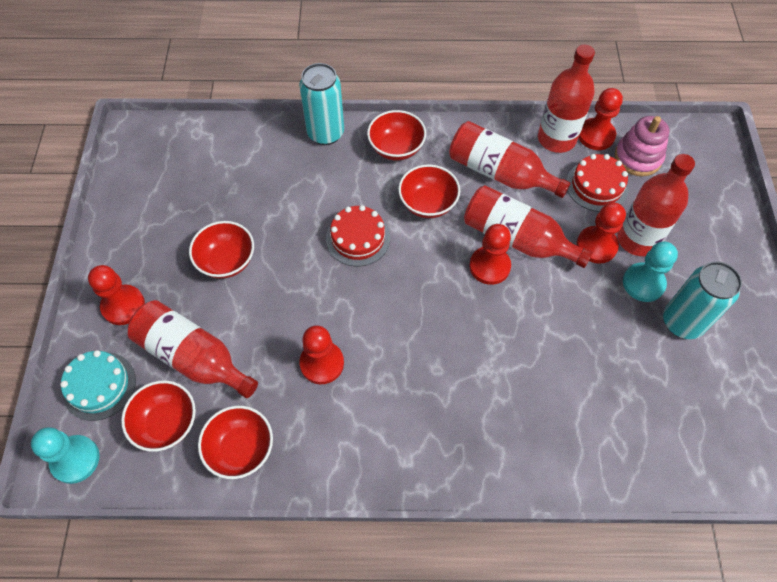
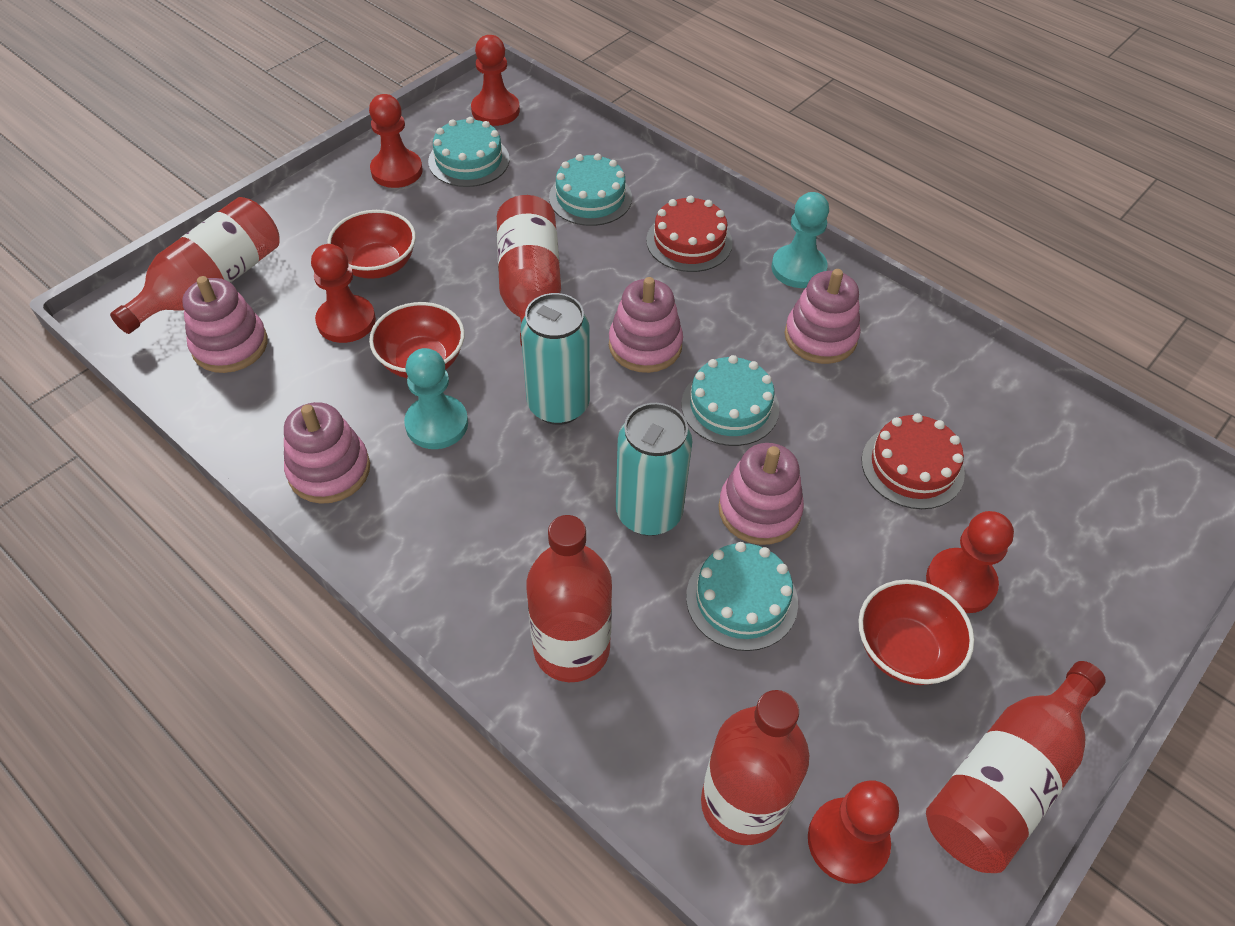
pink stacking toy: [615,116,669,176] = 1 -> [182,276,268,373] [284,402,370,504] [609,277,683,373] [718,443,804,545] [785,269,861,364] = 5
red bowl: [121,380,196,452] [189,221,254,279] [198,406,273,479] [367,110,426,161] [398,164,460,218] = 5 -> [327,210,416,279] [369,302,465,378] [858,580,974,685] = 3
turquoise cake: [60,350,136,421] = 1 -> [428,117,510,187] [549,153,632,226] [681,355,779,446] [686,542,798,651] = 4

